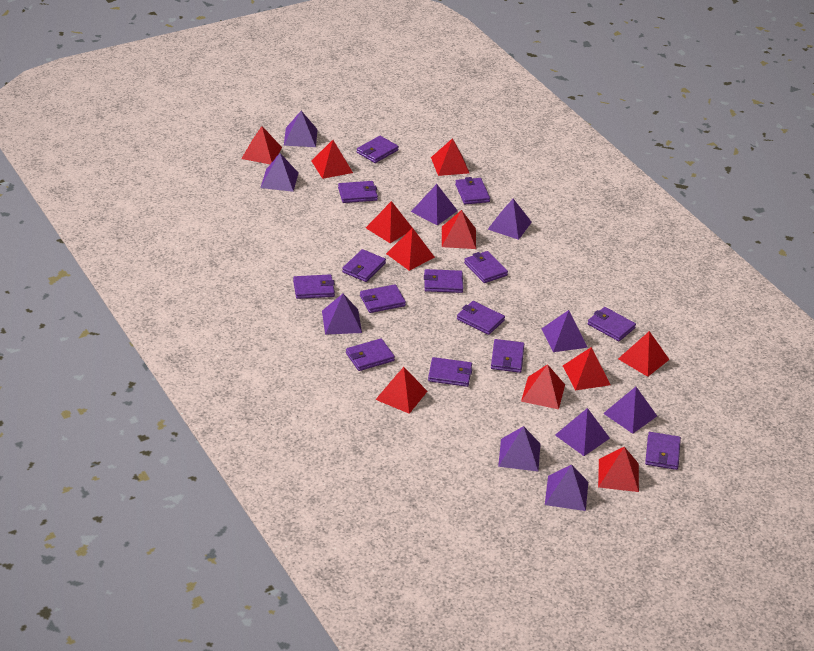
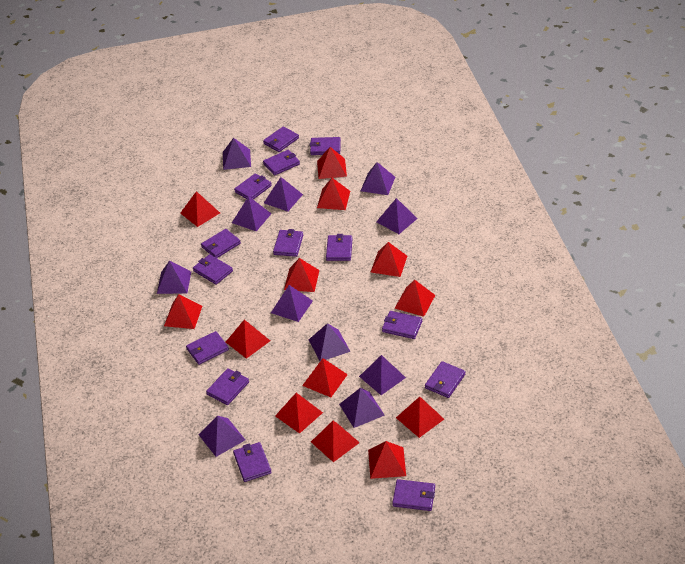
purple pyramid: [260,153,299,192] [284,111,318,147] [322,294,362,335] [411,184,458,225] [488,199,532,240] [498,426,540,471] [541,310,588,352] [545,464,588,511] [555,408,610,456] [603,387,657,434] = 10 -> [157,261,191,294] [199,416,245,457] [223,138,251,170] [232,196,272,231] [264,177,303,212] [271,285,313,322] [309,323,351,361] [339,388,385,428] [359,355,406,395] [361,162,395,195] [377,198,418,234] = 11
red pyramid: [241,126,282,164] [311,140,353,179] [366,201,412,243] [375,367,428,414] [386,228,435,271] [431,138,469,176] [442,210,476,249] [521,364,565,409] [563,347,611,390] [598,447,639,492] [618,331,670,377] = 11 -> [164,294,202,329] [180,191,220,227] [226,319,270,359] [275,393,323,434] [284,258,320,292] [302,358,348,397] [311,421,360,462] [317,147,347,179] [317,178,350,210] [368,441,406,479] [371,242,407,277] [395,280,435,317] [396,397,444,438] = 13

